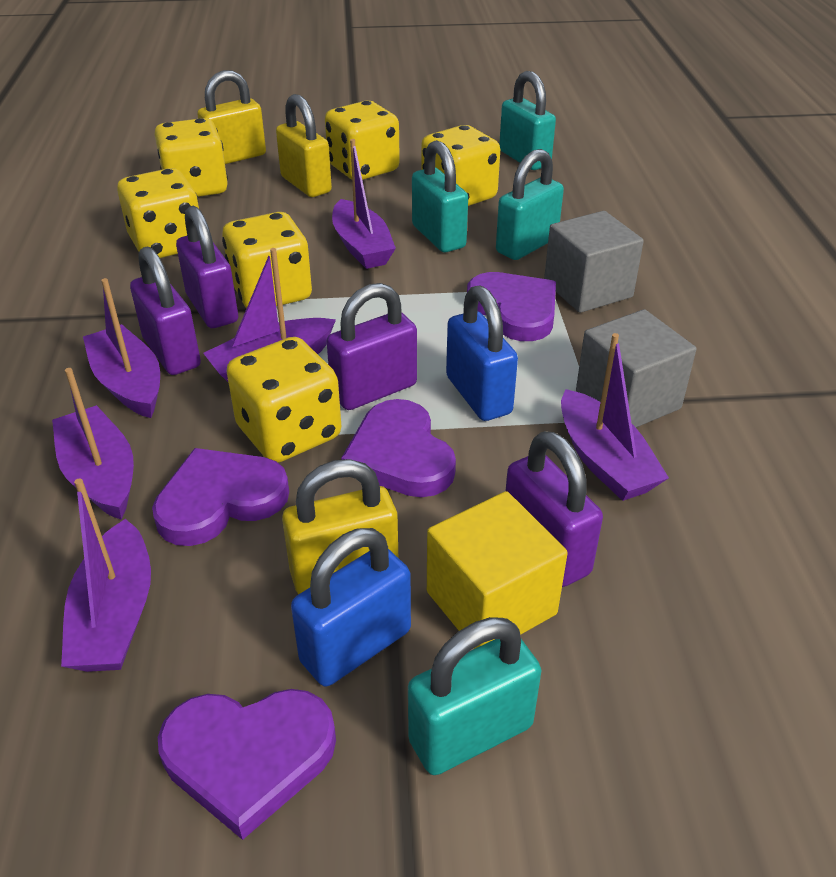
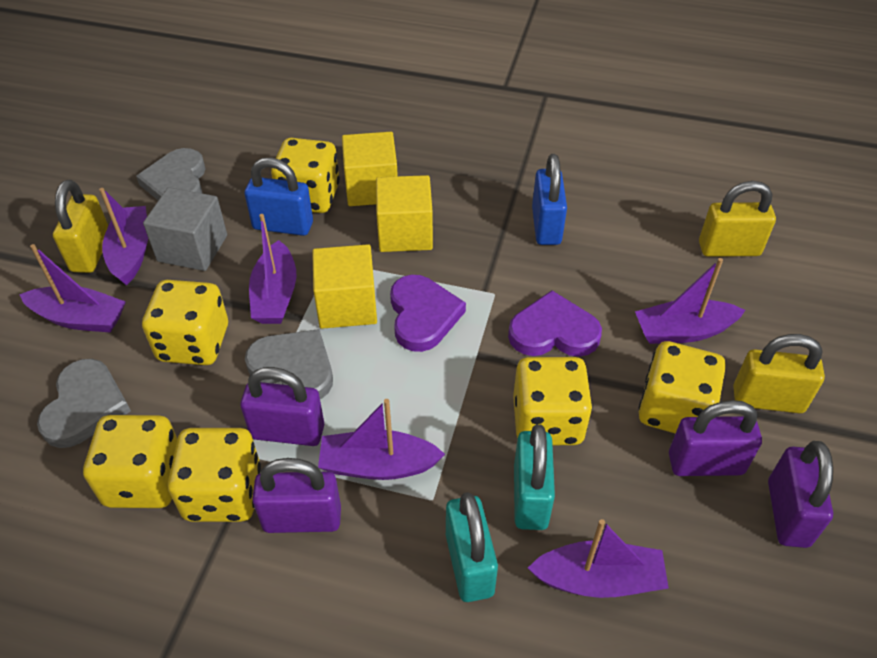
grey cube: [544,211,644,313] [576,309,696,427] = 2 -> [143,187,227,271] = 1
grey heart: none = 0 -> [37,359,131,448] [136,148,205,200] [245,329,333,399] = 3
purple heart: [152,448,289,546] [158,689,336,840] [341,399,456,497] [467,272,556,341] = 4 -> [390,275,466,352] [508,291,602,357] = 2
turquoise padlock: [408,617,541,775] [412,140,468,252] [496,149,564,260] [499,71,556,170] = 4 -> [446,492,498,602] [514,424,555,530] = 2
yellow cube: [427,491,568,649] = 1 -> [312,244,377,329] [342,132,398,206] [376,175,433,252] = 3

